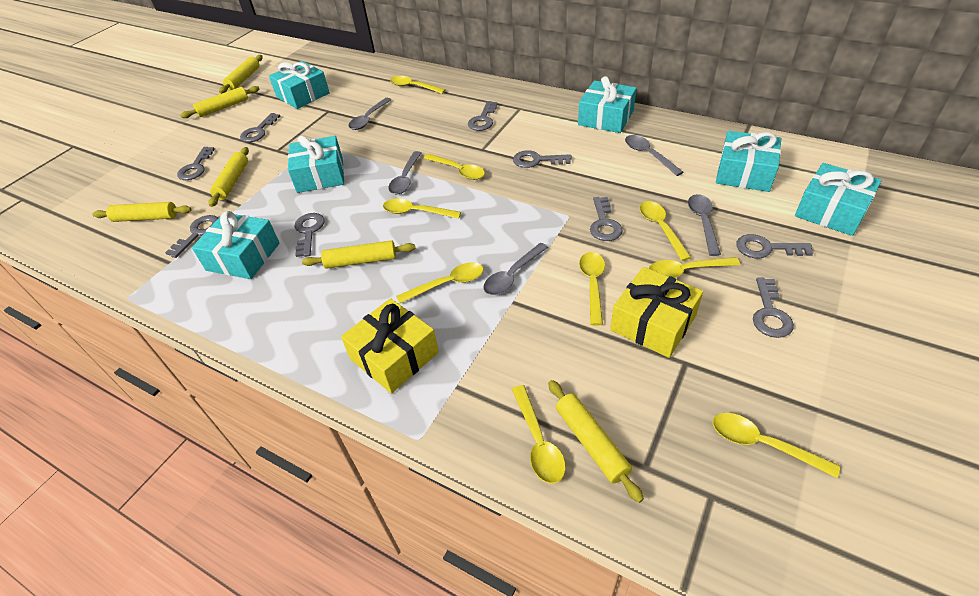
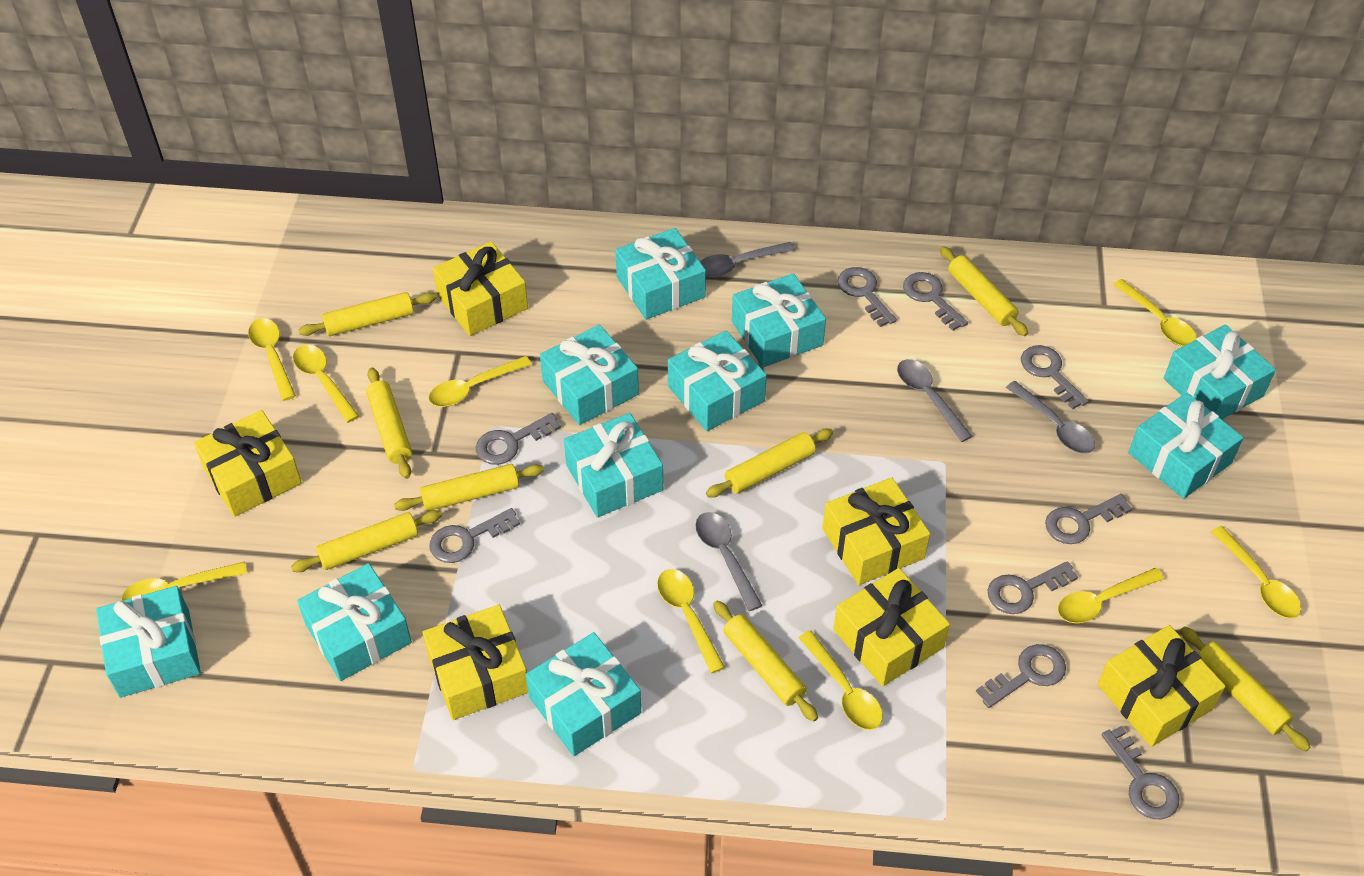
grey spoon: [348,98,391,130] [388,151,421,194] [483,243,548,295] [625,135,683,176] [688,194,721,256] = 5 -> [695,512,763,611] [700,242,795,277] [897,359,973,442] [1006,381,1095,453] = 4
turquoise gift: [192,211,280,279] [269,61,330,109] [288,136,344,193] [578,76,637,133] [716,131,781,192] [795,163,882,236] = 6 -> [96,586,201,698] [297,563,412,681] [526,632,641,756] [540,325,639,425] [564,413,663,517] [615,228,706,320] [668,330,767,431] [732,273,826,367] [1128,393,1243,499] [1164,324,1276,419] = 10
yellow gift: [341,298,439,393] [610,267,703,358] = 2 -> [194,410,302,517] [423,605,528,720] [433,241,528,336] [822,477,930,585] [833,568,950,687] [1098,625,1226,747] = 6
yellow rolling pin: [92,202,192,222] [180,86,259,118] [209,147,249,207] [219,55,263,94] [302,240,415,269] [548,380,644,503] = 6 -> [291,510,442,572] [299,292,436,336] [366,367,412,479] [394,464,544,511] [706,429,833,498] [713,600,818,722] [940,246,1028,336] [1180,627,1310,751] = 8

